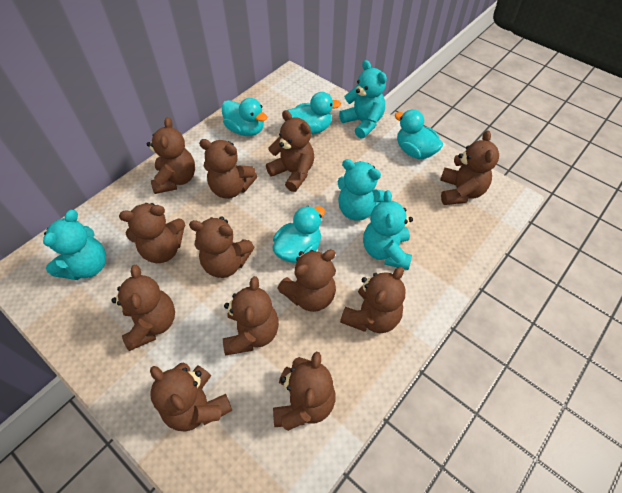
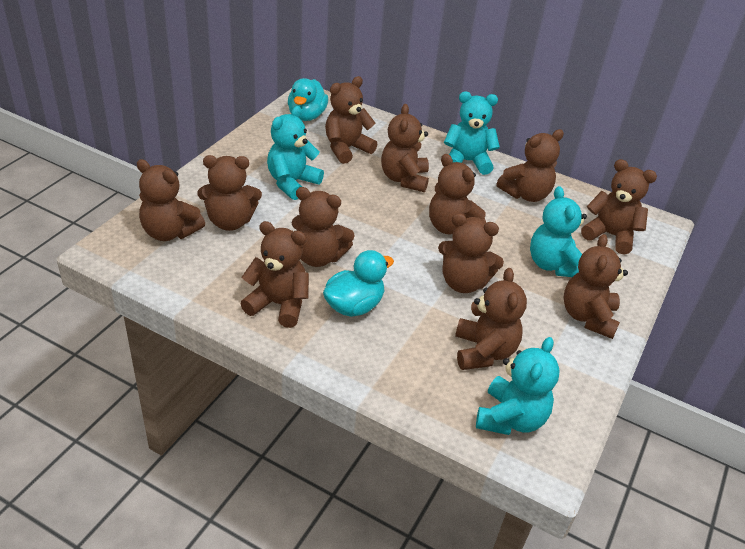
turquoise duck: [222,98,268,136] [273,206,325,263] [287,92,341,135] [395,109,443,159] = 4 -> [288,78,328,121] [323,250,394,317] = 2

